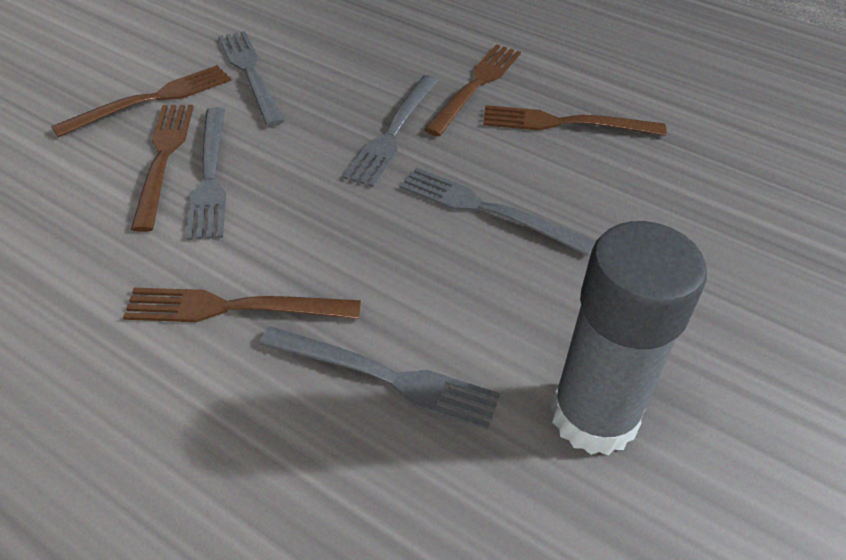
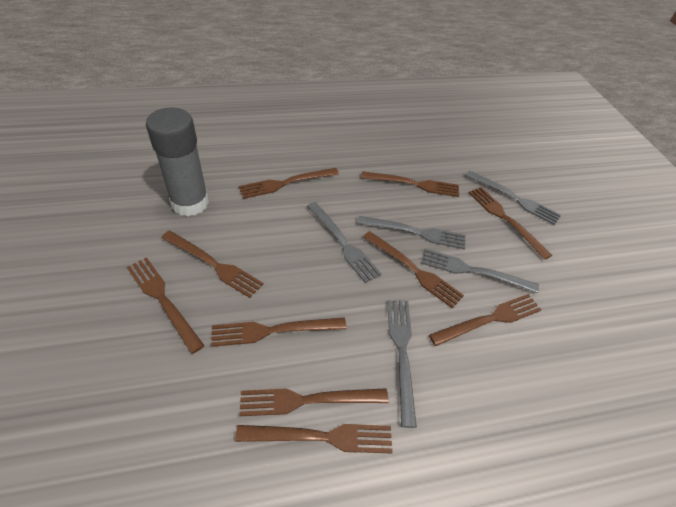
brown fork: [51,65,231,137] [123,288,361,322] [131,105,194,232] [424,44,521,136] [483,105,666,136] = 5 -> [127,257,205,354] [161,231,263,298] [211,317,347,347] [235,424,392,453] [239,168,339,199] [239,388,389,416] [361,171,459,197] [363,231,464,308] [429,294,541,346] [468,187,552,260] = 10

